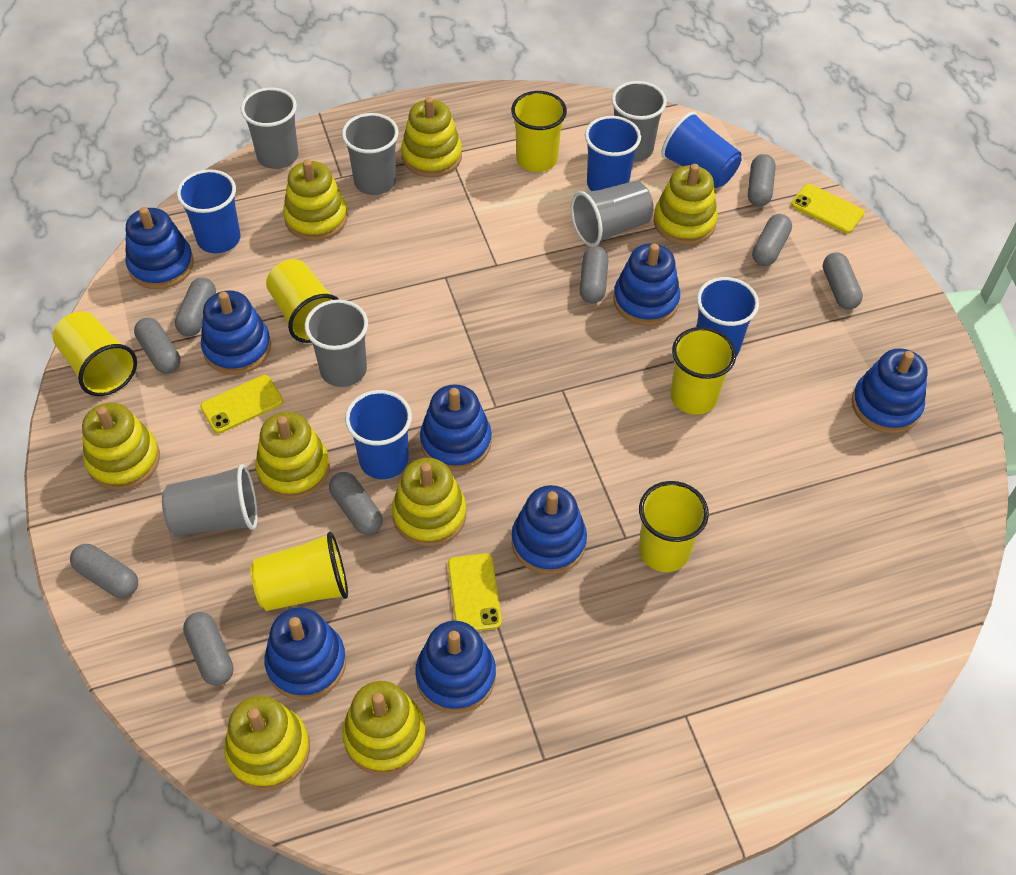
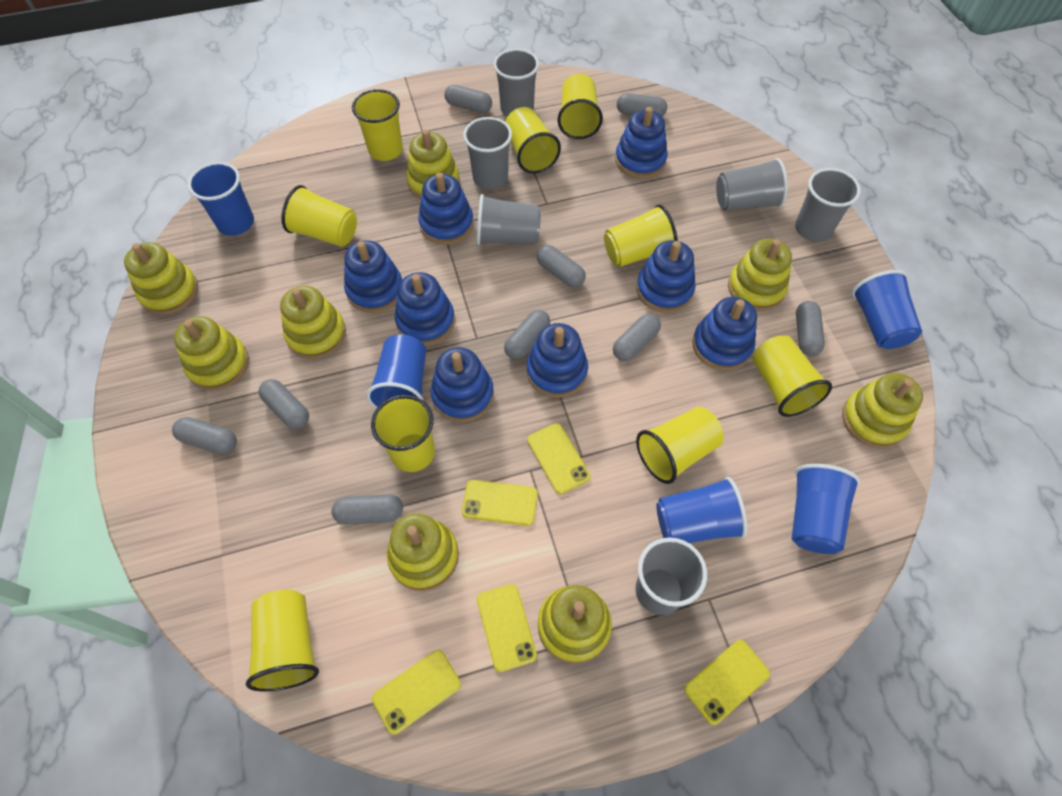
yellow cup: [53,311,137,396] [251,532,348,611] [266,259,340,343] [511,91,567,172] [639,481,709,572] [671,327,736,415] = 6 -> [246,590,319,691] [281,185,357,247] [352,89,403,161] [371,395,435,472] [505,107,561,174] [558,74,603,139] [604,204,678,267] [636,407,723,484] [753,335,832,417] = 9
yellow phone: [200,375,283,434] [448,553,502,631] [791,184,865,233] = 3 -> [372,650,461,735] [462,480,538,526] [477,584,537,672] [527,423,590,494] [684,640,770,725] = 5

